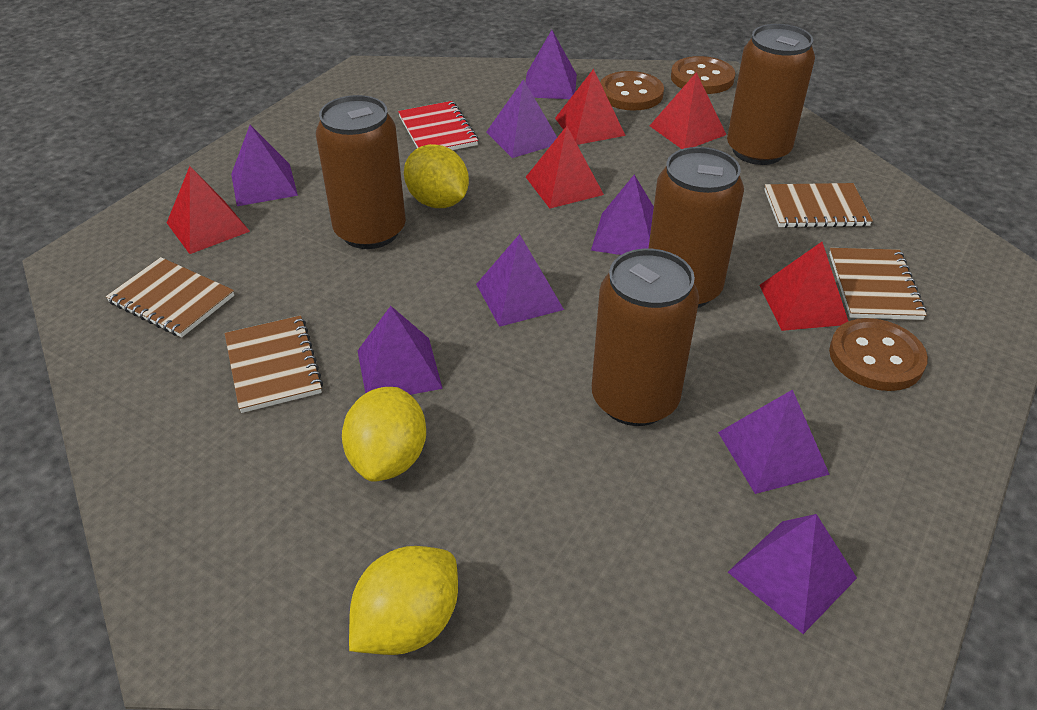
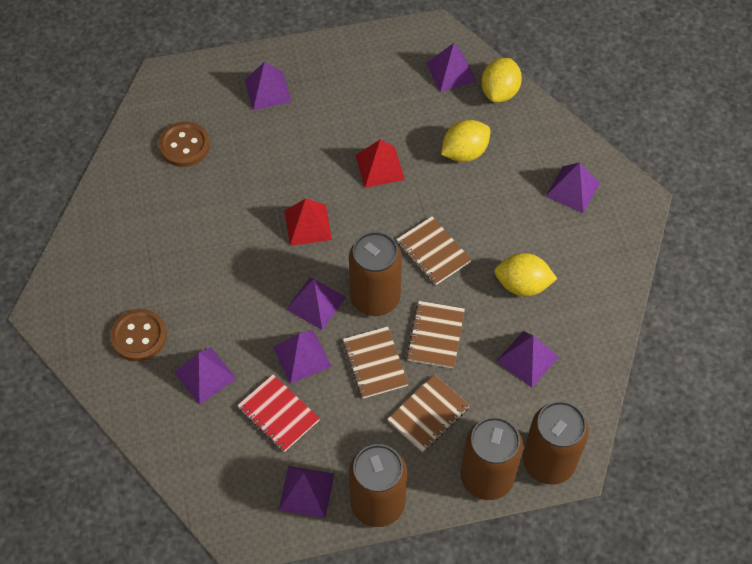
brown button: [600,71,664,110] [671,56,735,94] [829,318,928,391] = 3 -> [110,309,167,362] [159,122,210,167] = 2
red pyramid: [167,166,250,254] [526,126,604,208] [555,69,626,145] [650,72,726,149] [759,242,848,331] = 5 -> [284,199,332,246] [356,140,405,188] = 2

